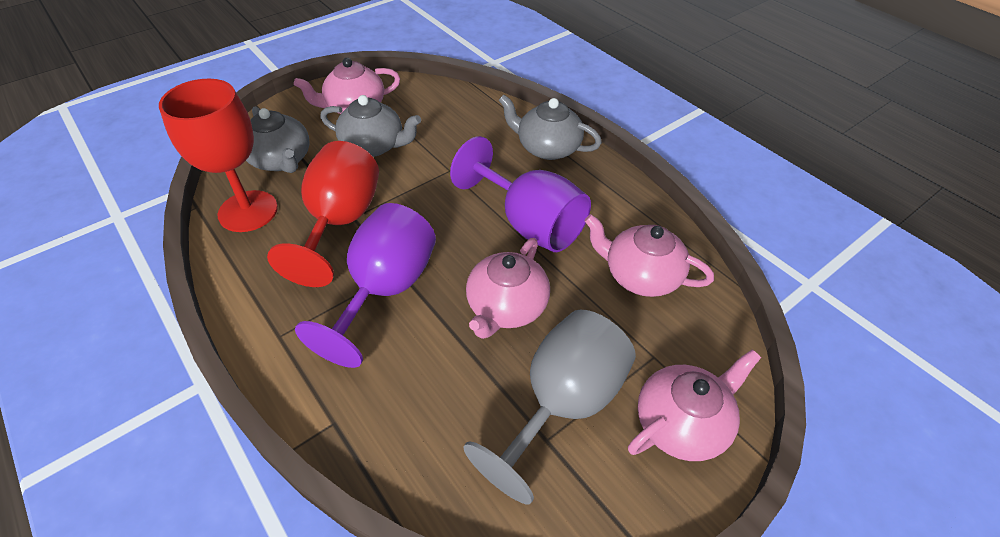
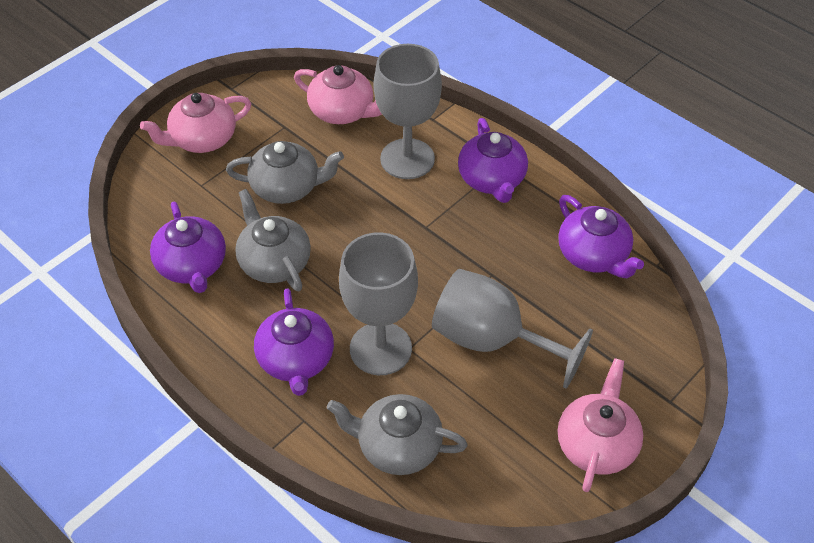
grey goblet: [463,310,636,504] = 1 -> [339,232,418,375] [373,44,442,179] [432,269,593,389] = 3
pink teapot: [294,58,400,114] [466,238,550,339] [584,214,714,297] [628,349,761,461] = 4 -> [140,93,252,153] [294,65,382,124] [558,358,643,492] = 3
purple goblet: [295,203,436,368] [450,136,591,252] = 2 -> none = 0
purple teapot: none = 0 -> [150,202,226,293] [254,288,334,396] [458,118,528,203] [558,195,644,278] = 4
red goblet: [159,78,278,232] [267,141,379,287] = 2 -> none = 0

